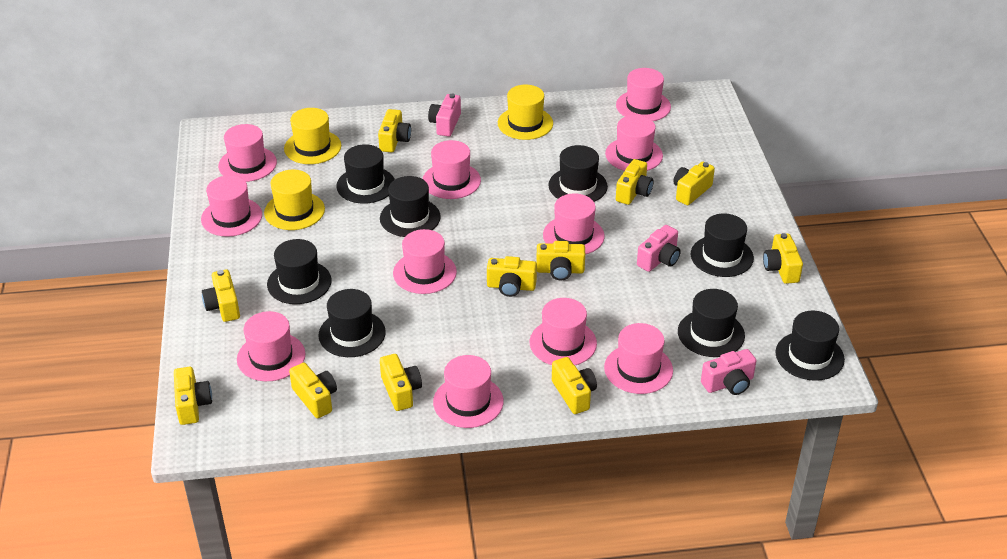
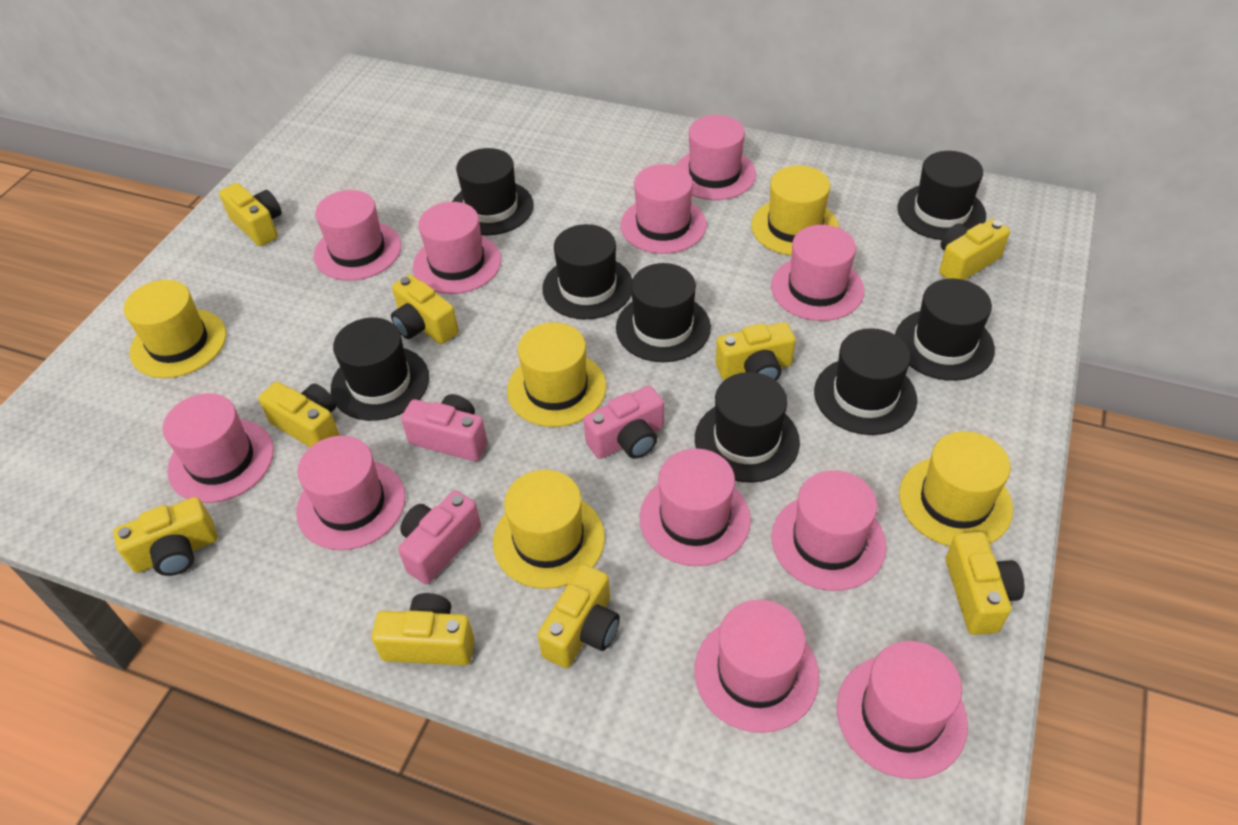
yellow camera: [174,367,212,425] [202,269,240,322] [289,363,337,418] [378,109,411,152] [380,354,422,411] [487,256,537,297] [536,241,585,281] [552,357,597,414] [616,159,654,205] [673,162,715,205] [763,233,803,284] = 11 -> [113,497,218,576] [219,183,282,246] [258,382,340,447] [372,593,475,665] [391,274,459,344] [538,564,620,668] [715,322,796,380] [939,219,1010,280] [946,532,1024,635] = 9
yellow hat: [264,170,325,230] [284,108,341,164] [498,85,553,140] = 3 -> [124,280,226,378] [493,470,605,589] [507,323,606,427] [751,165,839,256] [899,431,1013,546] = 5

